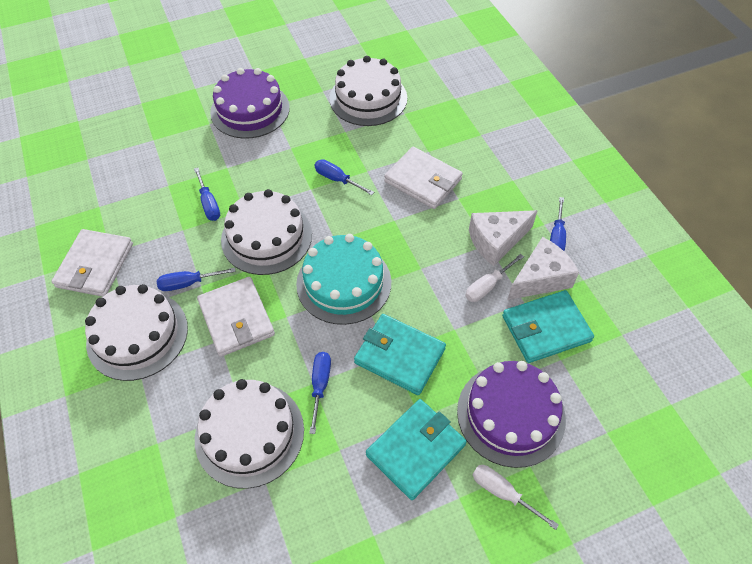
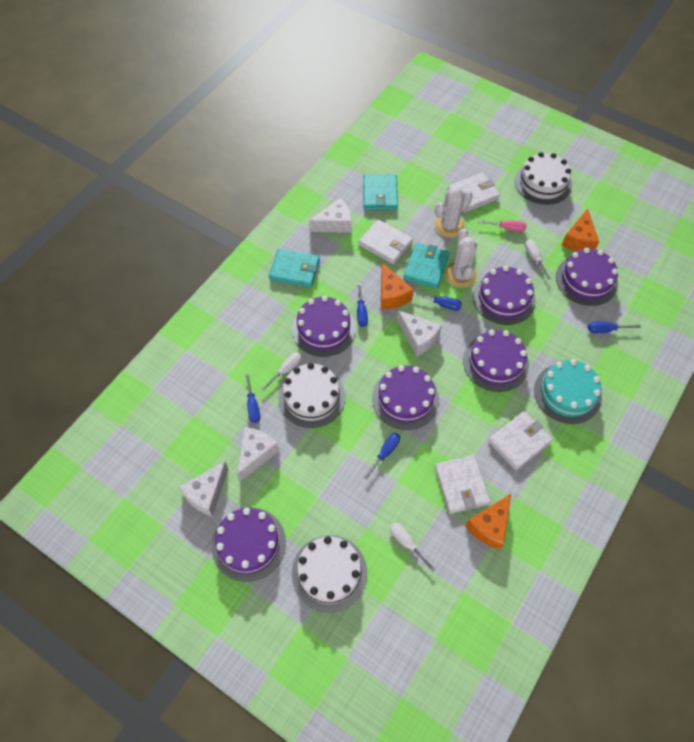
orange cheese: none = 0 -> [381,263,414,310] [466,494,511,550] [561,209,599,251] = 3
pink screwdriver: none = 0 -> [478,220,527,232] = 1
purple cake: [210,68,290,139] [457,361,566,468] = 2 -> [212,508,286,582] [292,296,356,357] [372,365,439,430] [463,330,529,392] [473,266,536,325] [556,248,618,306] = 6
white cactus: none = 0 -> [434,186,472,238] [445,229,477,288] = 2
white cake: [85,284,188,381] [195,379,304,489] [221,189,312,275] [329,56,407,126] = 4 -> [278,363,345,428] [292,536,367,612] [515,152,572,205] = 3
white cheese: [469,210,538,266] [507,237,579,300] = 2 -> [179,462,228,516] [237,427,279,481] [309,198,352,233] [397,310,442,356] = 4
white screwdriver: [465,254,524,302] [473,465,559,530] = 2 -> [261,353,302,391] [390,523,436,572] [525,240,551,280] = 3
white wallet: [51,229,133,297] [197,277,275,357] [384,147,463,209] = 3 -> [358,219,413,264] [435,455,491,514] [448,173,500,213] [488,411,553,470] = 4

